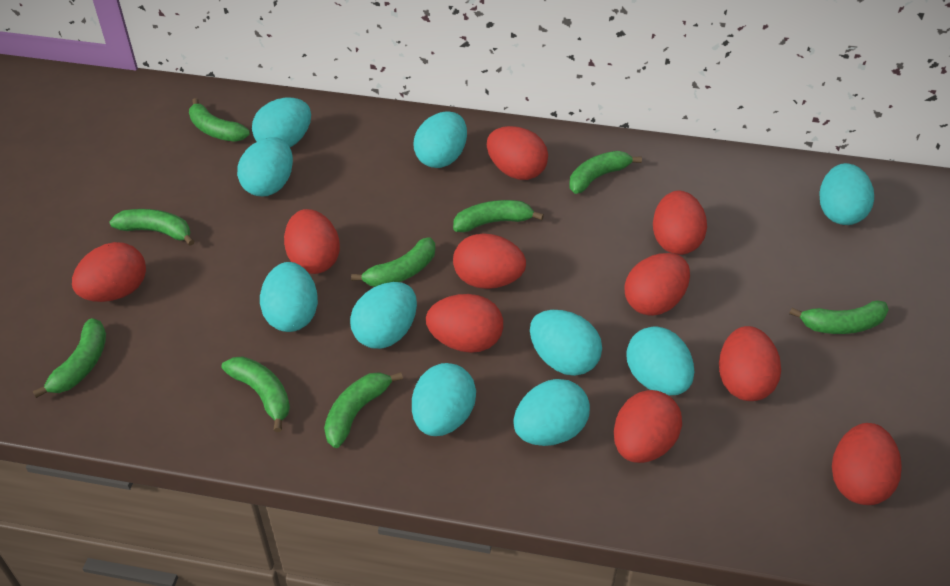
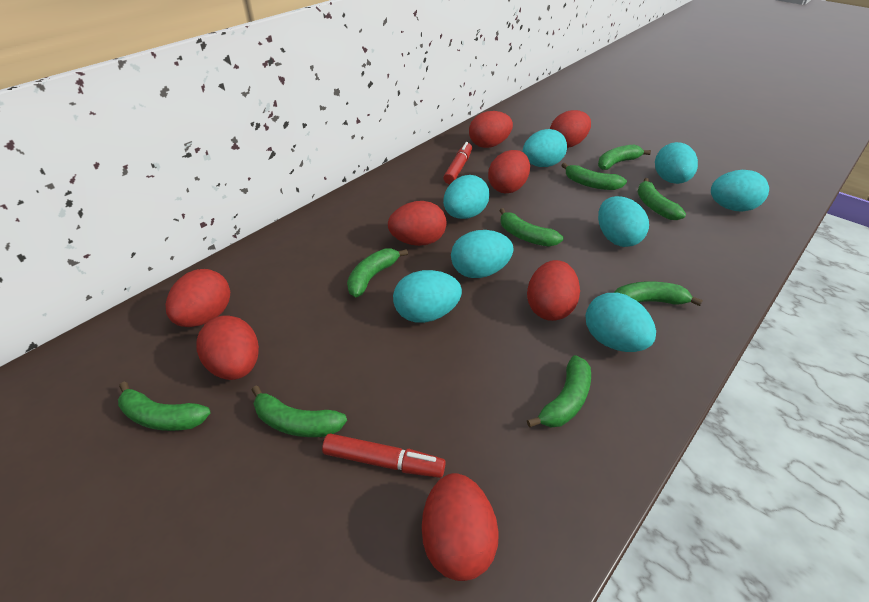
red egg: [72,242,146,302] [284,209,340,274] [426,294,503,353] [453,233,526,289] [487,126,548,180] [614,390,682,463] [624,253,690,316] [653,190,707,255] [719,326,781,401] [832,423,902,505] = 10 -> [166,269,230,327] [196,316,259,380] [388,201,447,246] [422,473,499,581] [469,111,513,148] [488,150,530,193] [527,260,580,321] [550,110,591,148] = 8
red marker: none = 0 -> [322,434,446,478] [443,142,472,184] = 2
turquoise egg: [237,137,293,196] [252,98,311,147] [260,262,318,332] [350,282,417,349] [412,363,476,436] [413,111,467,168] [513,379,590,446] [530,310,602,376] [626,327,694,395] [819,163,874,225] = 10 -> [393,270,462,323] [443,175,489,219] [451,230,514,278] [523,129,567,167] [586,293,656,352] [598,196,649,247] [655,142,698,184] [711,170,769,212] = 8

